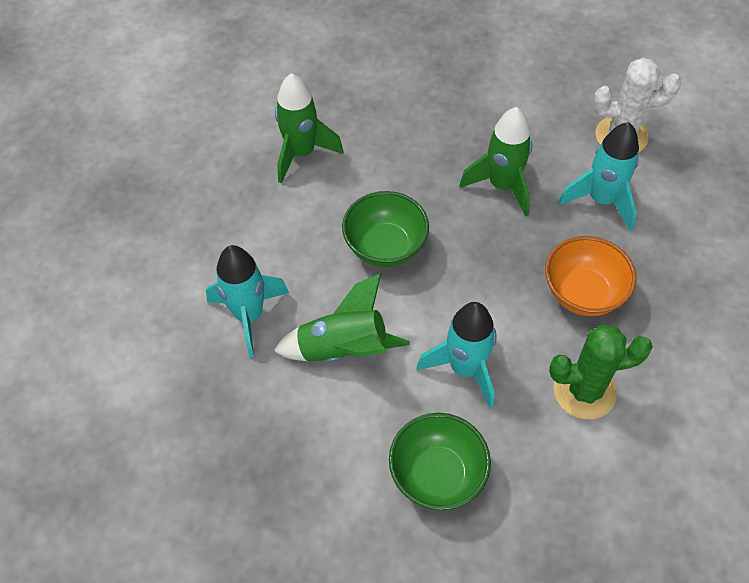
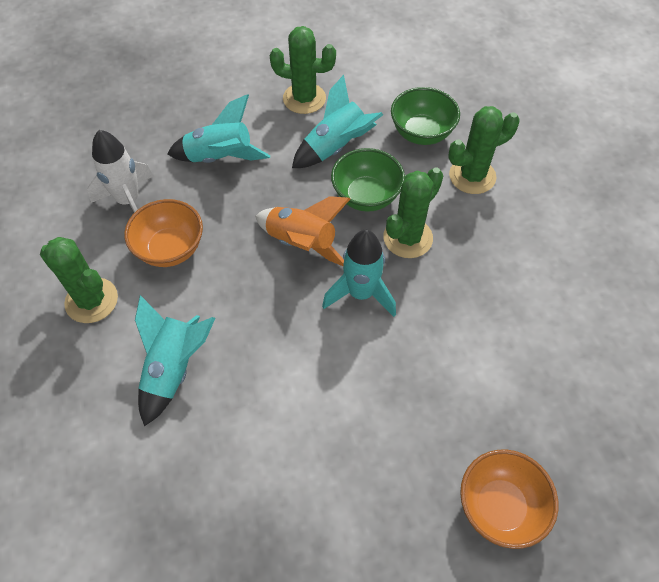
green cactus: [549,324,653,419] = 1 -> [40,237,118,323] [270,26,336,114] [383,167,443,258] [448,106,520,194] = 4
green rocket: [274,273,410,362] [275,73,344,184] [459,107,532,217] = 3 -> none = 0
orange bowl: [545,236,637,316] = 1 -> [124,199,203,267] [460,450,558,549] = 2
orange rocket: none = 0 -> [255,196,350,266] = 1
turquoise rocket: [206,245,289,357] [417,302,496,409] [559,122,639,231] = 3 -> [135,295,215,426] [168,94,270,163] [292,75,383,168] [322,230,396,317] = 4
white cactus: [593,58,681,153] = 1 -> none = 0
white rocket: none = 0 -> [87,130,154,213] = 1

